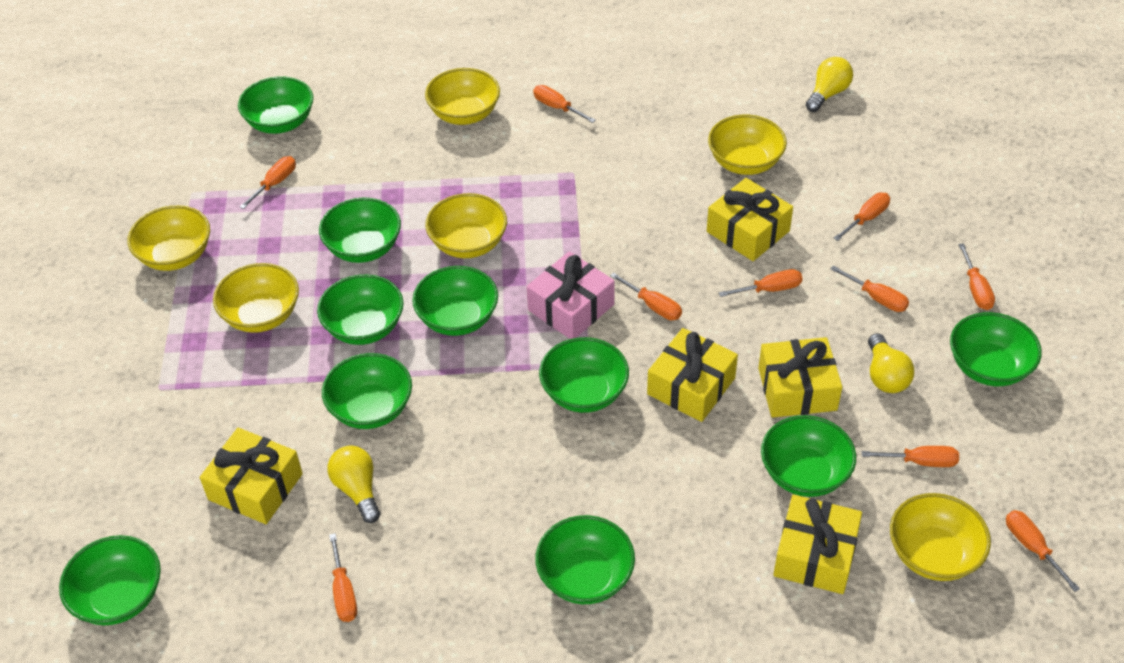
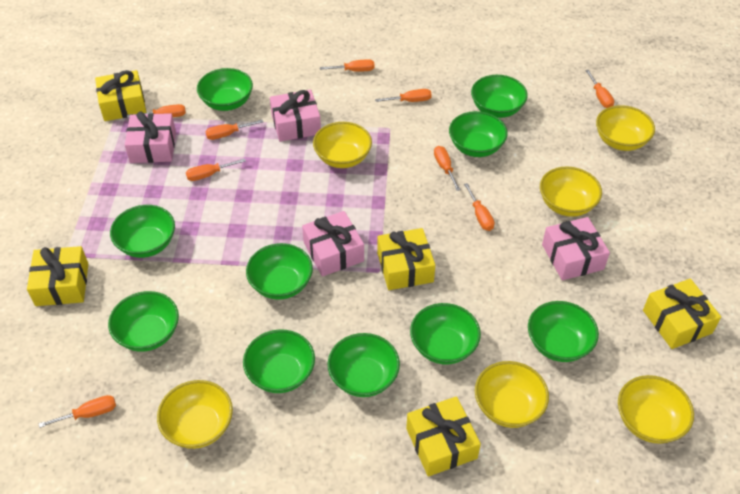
orange screwdriver: [240,156,296,209] [329,533,357,622] [533,85,596,123] [610,272,682,320] [719,269,803,297] [830,265,909,312] [834,192,890,241] [862,446,959,467] [958,243,995,310] [1006,510,1080,592] = 10 -> [39,395,116,428] [127,104,186,118] [186,158,246,181] [205,120,263,140] [320,59,375,72] [375,89,432,102] [434,146,461,191] [464,183,494,231] [585,70,614,108] = 9
pink gift: [526,251,615,339] = 1 -> [125,111,176,163] [270,90,321,142] [302,211,364,277] [542,217,610,280] = 4
yellow light bulb: [327,445,380,523] [806,57,853,112] [868,333,914,393] = 3 -> none = 0

